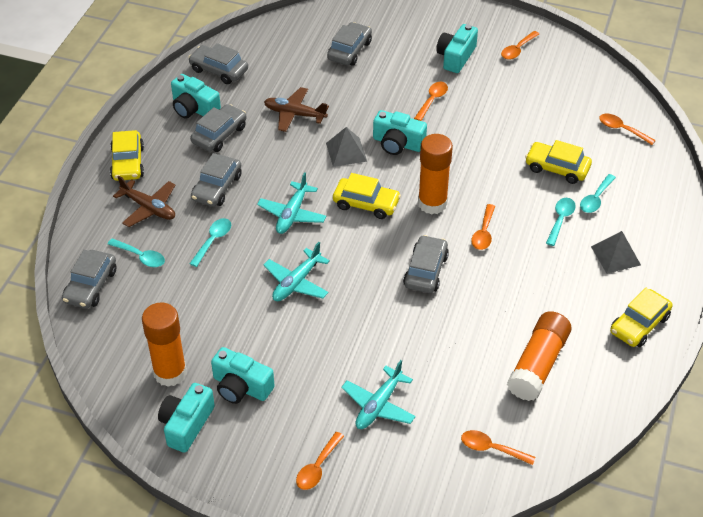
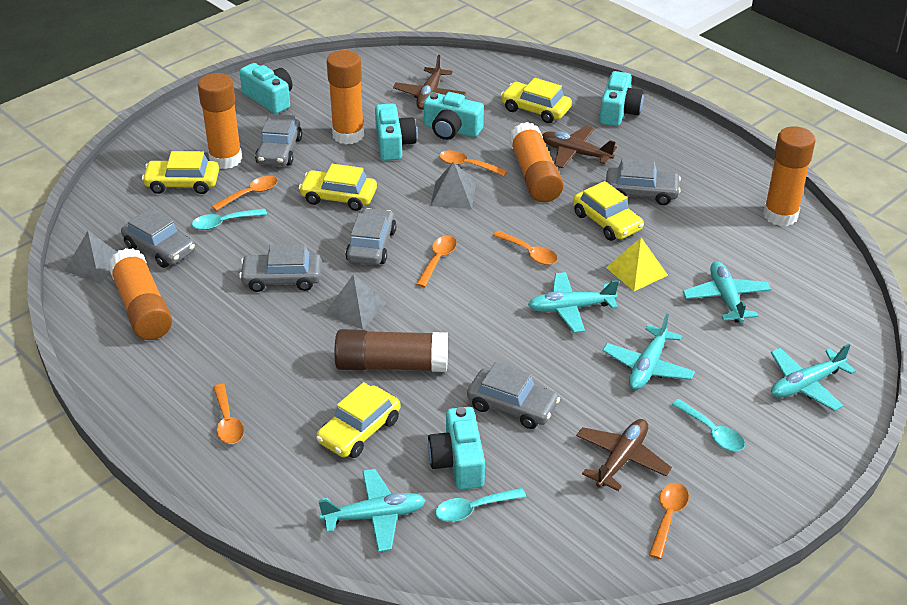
brown glue stick: none = 0 -> [334,329,448,372] = 1
brown plane: [113,176,176,227] [264,87,329,132] = 2 -> [393,55,466,110] [542,125,617,168] [576,419,672,491] = 3
grey pyramid: [326,127,367,167] [591,231,641,274] = 2 -> [64,231,117,284] [324,274,387,330] [431,162,476,209] = 3
orange glue stick: [142,302,187,387] [418,134,453,214] [507,311,571,401] = 3 -> [108,248,172,340] [198,73,242,169] [326,50,364,144] [509,122,564,202] [763,126,816,226] = 5
turquoise plane: [257,172,327,234] [264,242,330,301] [341,360,416,429] = 3 -> [318,469,426,552] [528,272,619,333] [603,314,695,390] [683,261,771,323] [771,344,856,411] = 5
turquoise spoon: [108,238,165,267] [189,218,231,267] [546,198,576,246] [580,174,616,213] = 4 -> [192,208,267,230] [435,488,526,522] [671,399,745,451] = 3
yellow car: [110,130,144,181] [333,173,401,219] [525,140,592,184] [610,288,673,347] = 4 -> [142,151,219,194] [299,164,377,211] [316,382,400,458] [501,78,572,123] [573,181,644,241] = 5
yellow pyramid: none = 0 -> [606,238,668,291] = 1

